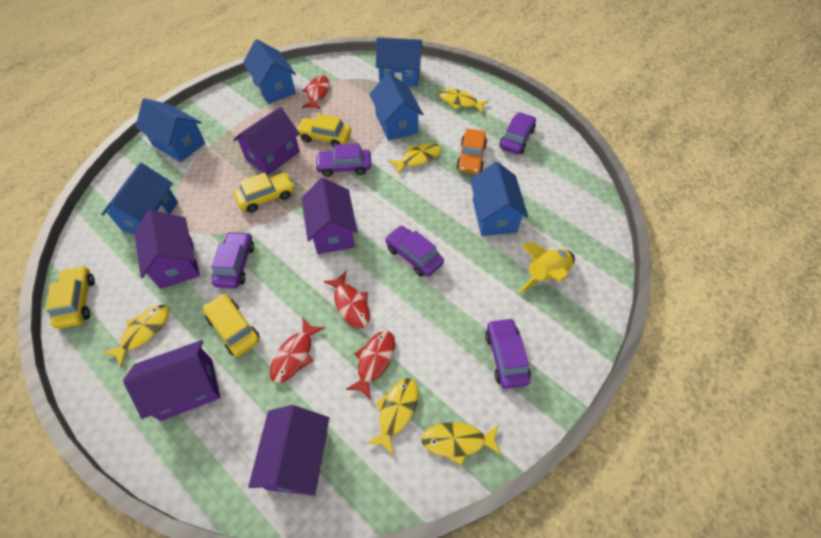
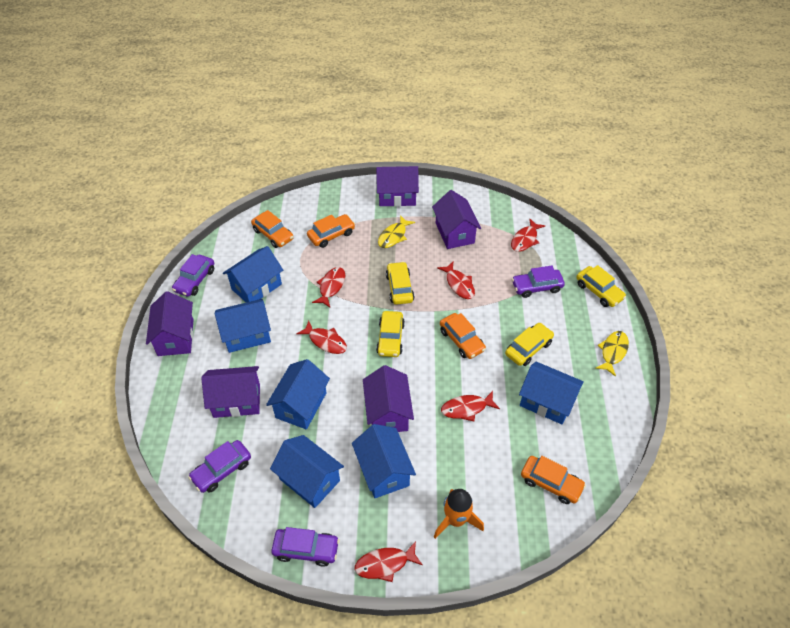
orange car: [456,129,487,174] = 1 -> [251,210,294,248] [307,214,355,248] [440,313,486,359] [521,456,586,504] = 4
orange rocket: none = 0 -> [434,489,484,539] = 1
purple car: [211,231,254,288] [315,144,371,177] [385,225,444,277] [485,318,531,389] [499,112,536,154] = 5 -> [172,254,214,297] [188,440,251,493] [271,527,340,567] [512,266,565,298] = 4
red fish: [270,318,325,383] [302,75,330,110] [324,271,370,328] [345,330,395,400] = 4 -> [296,321,347,354] [312,267,345,307] [354,541,422,582] [437,262,475,299] [441,391,500,421] [511,219,545,252] = 6
yellow fish: [103,305,169,368] [366,378,419,455] [388,143,441,174] [421,422,501,465] [439,89,489,113] = 5 -> [378,215,415,248] [595,331,629,377] = 2
yellow rocket: [518,242,575,294] = 1 -> none = 0

